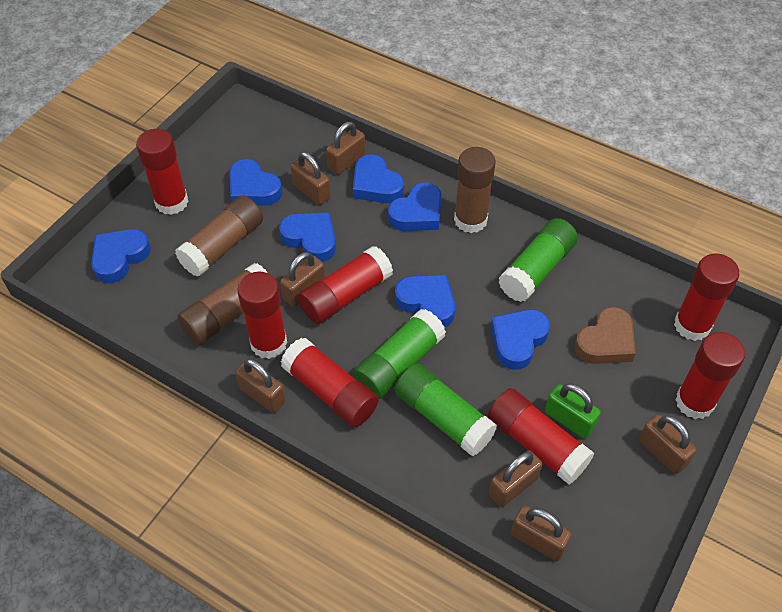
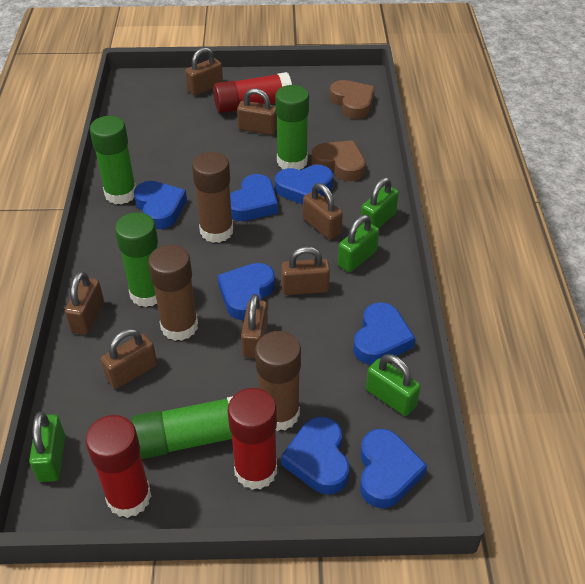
brown heart: [574,307,636,364] = 1 -> [311,140,365,181] [330,80,375,119] = 2
green glue stick: [353,309,446,399] [395,363,497,456] [498,218,578,302] = 3 -> [90,116,136,205] [115,212,158,307] [131,396,233,459] [275,85,309,170] = 4
green padlock: [545,383,601,439] = 1 -> [29,412,65,482] [338,215,379,272] [360,177,399,229] [366,354,421,416] = 4
red glue stick: [136,129,189,215] [237,272,287,359] [281,338,379,427] [298,246,393,324] [488,388,595,485] [674,253,739,341] [675,332,745,419] = 7 -> [85,415,151,518] [213,72,292,113] [228,388,277,490] = 3

